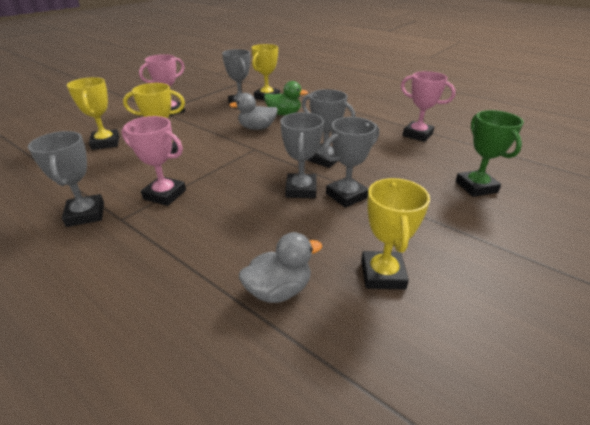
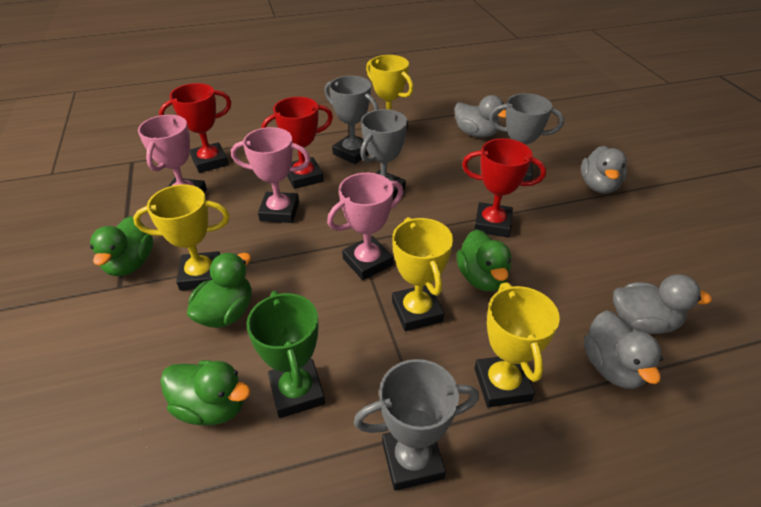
green duck: [264,81,308,115] = 1 -> [90,216,153,276] [160,360,251,425] [187,253,252,328] [457,229,511,291] = 4
grey duck: [229,93,278,130] [239,232,322,303] = 2 -> [454,95,506,138] [581,146,627,193] [584,310,663,389] [613,274,712,334] = 4
grey trophy: [28,131,104,227] [222,49,250,109] [280,112,324,199] [302,89,355,168] [323,117,379,208] = 5 -> [324,76,379,164] [354,359,479,491] [360,109,407,200] [489,93,564,181] = 4
red trophy: none = 0 -> [159,83,231,173] [261,97,333,189] [462,138,546,237] = 3

